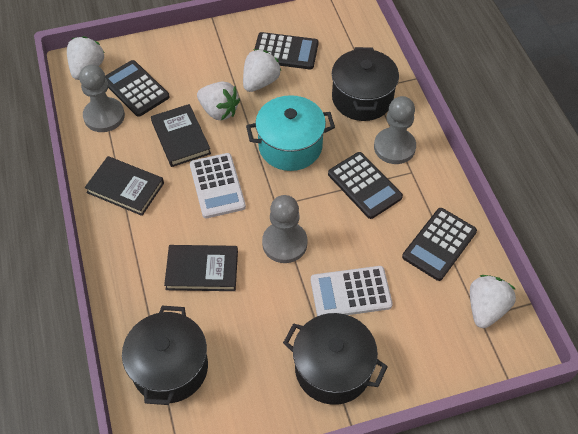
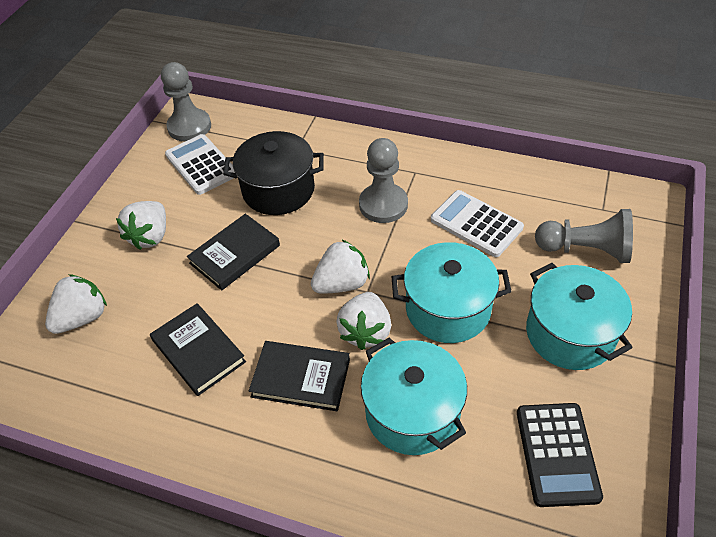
black calculator: [105,60,170,117] [255,32,319,69] [328,152,403,219] [402,208,477,281] = 4 -> [517,403,603,507] = 1
black pot: [122,306,208,405] [283,313,388,405] [332,47,399,121] = 3 -> [223,131,324,215] = 1
turquoise pot: [246,95,335,171] = 1 -> [361,338,467,455] [392,242,512,343] [526,263,633,370] = 3

